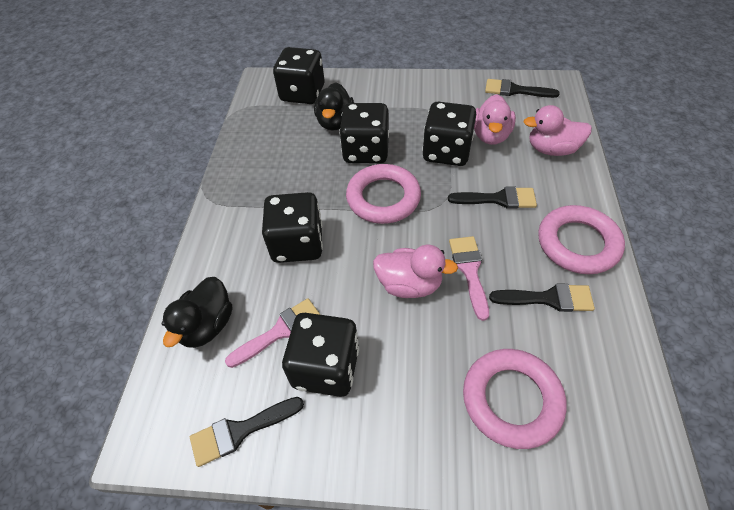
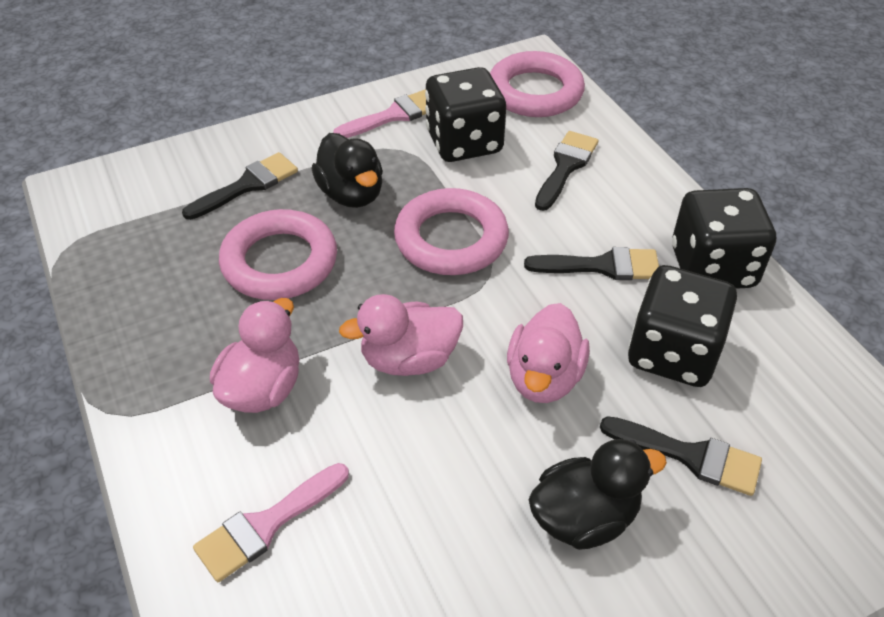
black dice: [262,192,323,263] [273,47,325,104] [282,313,359,397] [339,103,389,163] [422,102,476,166] = 5 -> [425,67,506,162] [628,265,737,387] [672,188,776,289] = 3

